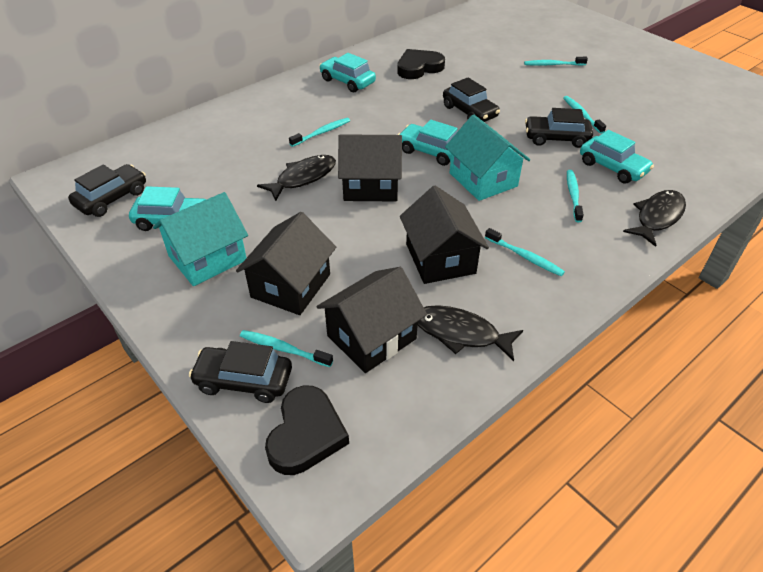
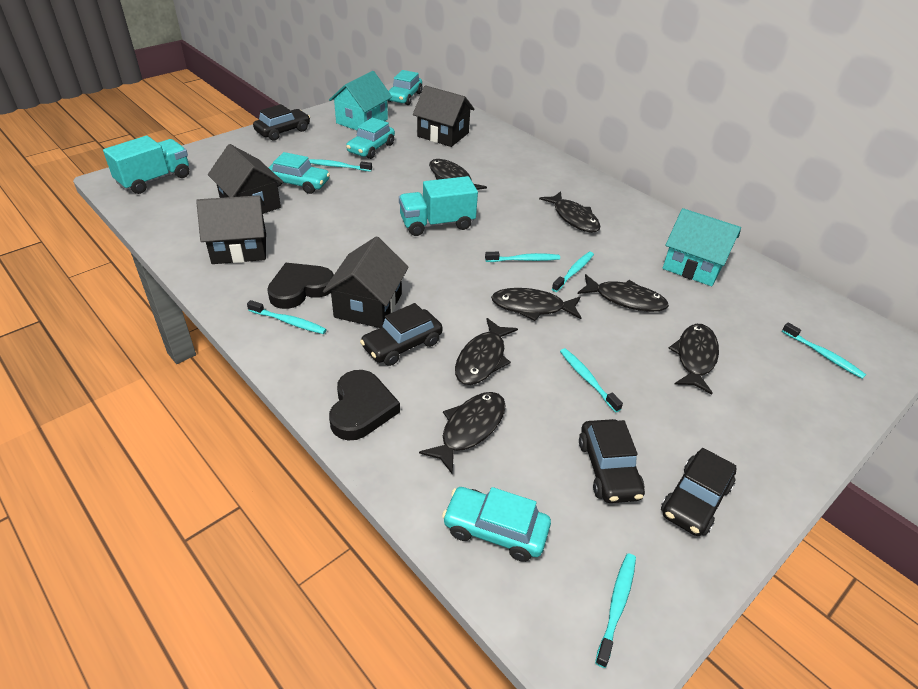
black fish: [257,155,336,201] [418,305,523,361] [623,190,686,247] = 3 -> [419,392,506,474] [429,159,487,190] [455,318,518,385] [491,288,581,321] [539,191,600,233] [578,274,669,312] [668,324,719,395] = 7
turquoise toothbrush: [240,330,333,367] [289,118,350,147] [485,228,565,276] [524,57,588,66] [563,96,606,134] [567,170,584,222] = 6 -> [247,300,327,334] [309,159,372,172] [485,252,560,262] [552,252,594,292] [560,348,623,413] [595,553,636,668] [782,322,866,379] = 7
turquoise truck: none = 0 -> [103,136,189,194] [399,176,478,236] = 2

